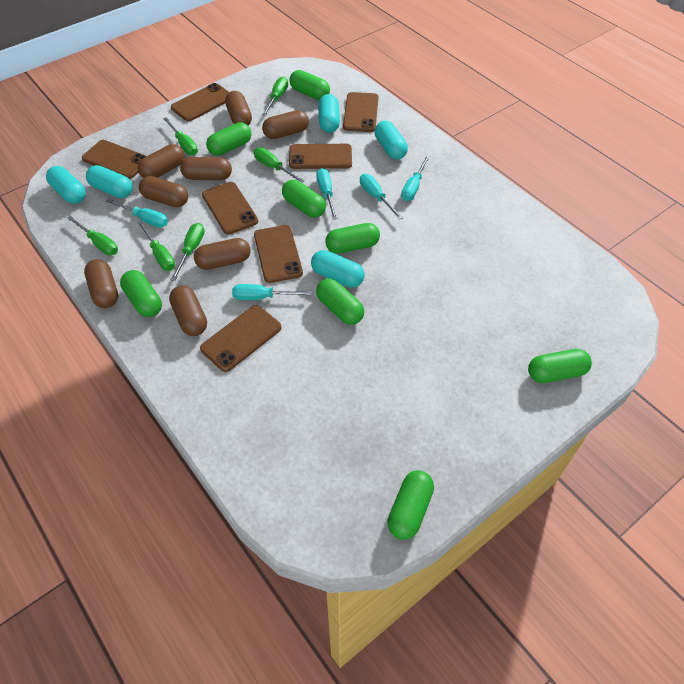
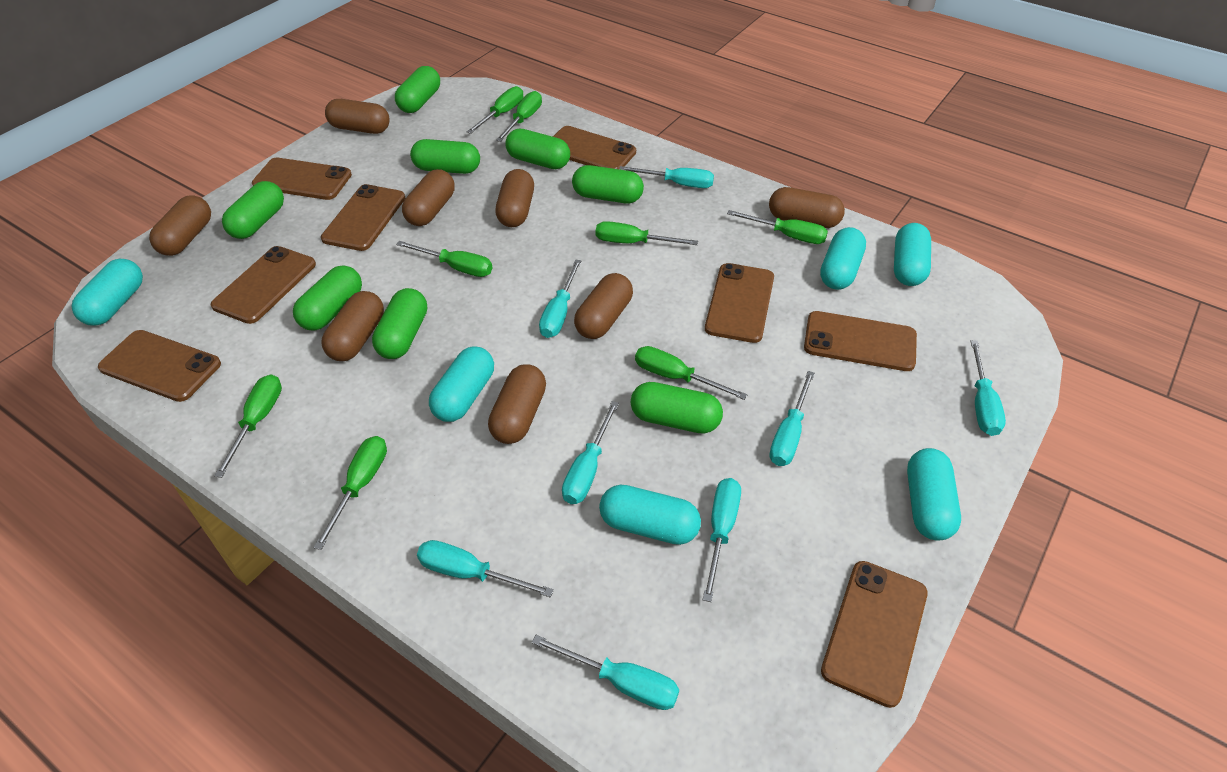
brown phone: [82,140,147,179] [171,83,229,121] [200,305,282,372] [202,182,258,235] [254,225,303,283] [289,144,352,169] [343,92,379,132] = 7 -> [98,330,221,402] [210,246,316,324] [252,158,352,200] [321,184,405,251] [553,126,636,169] [705,263,774,343] [804,311,917,371] [821,561,928,708] = 8
green screwdriver: [67,216,118,255] [137,221,175,271] [163,117,198,155] [171,223,205,281] [254,147,304,183] [262,77,288,116] = 6 -> [214,374,282,478] [313,436,387,550] [396,241,492,277] [467,86,523,134] [496,91,542,142] [596,221,698,245] [635,346,748,400] [727,210,828,244] = 8
turquoise capsule: [46,166,86,204] [86,165,133,198] [311,250,364,288] [318,94,340,133] [374,121,408,160] = 5 -> [72,259,143,326] [429,346,494,422] [599,485,701,545] [820,227,866,290] [894,223,931,286] [907,448,961,540] = 6
turquoise screwdriver: [106,199,168,228] [232,284,312,300] [316,168,337,219] [360,174,403,220] [401,155,430,201] = 5 -> [417,540,554,597] [532,635,679,710] [539,259,582,338] [562,401,619,504] [619,166,714,188] [703,478,741,602] [770,371,815,466] [971,340,1006,436] = 8

